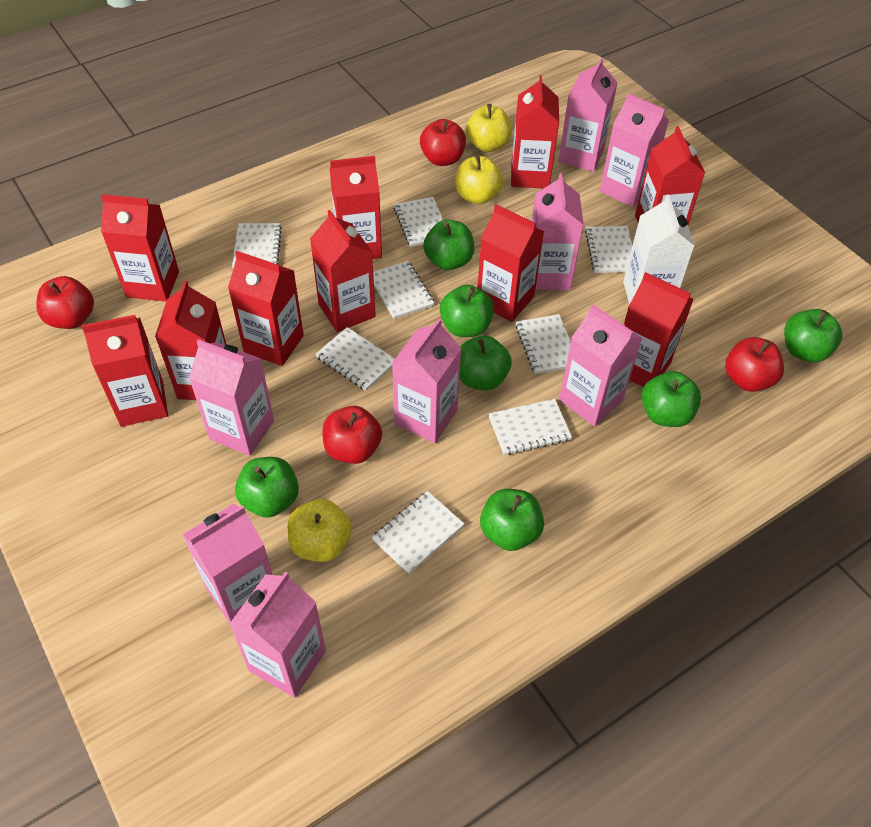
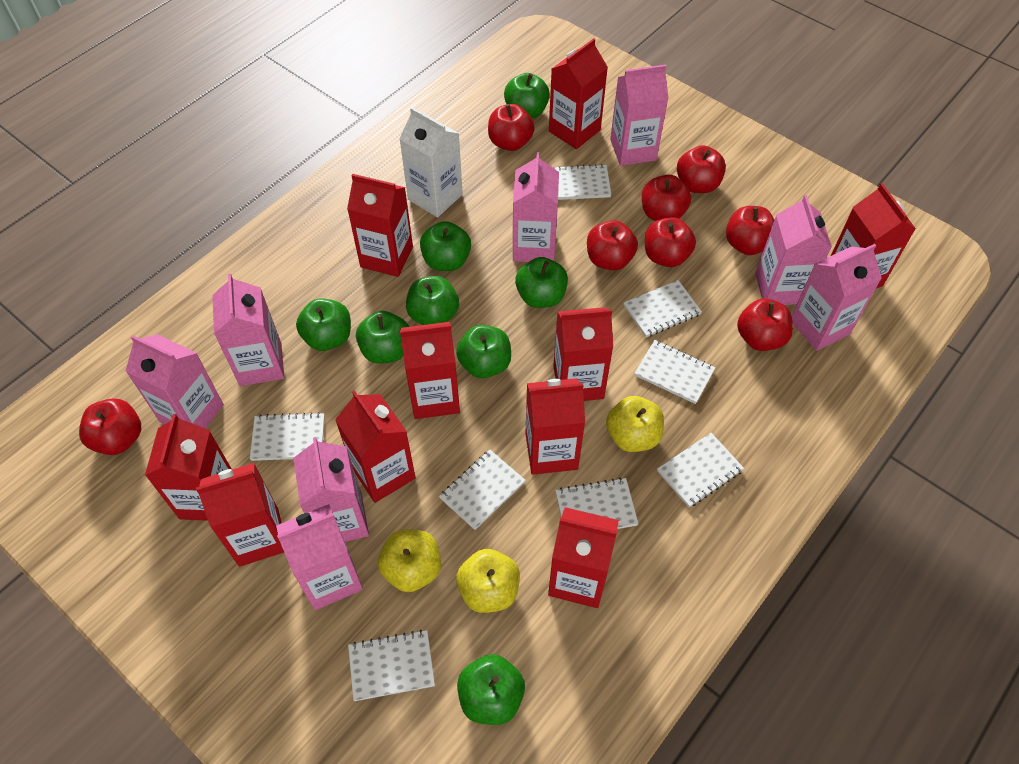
green apple: [235,457,299,518] [423,220,474,270] [440,285,494,337] [459,336,512,390] [480,489,544,551] [641,371,701,427] [784,309,842,362] = 7 -> [296,298,351,351] [356,311,409,364] [406,276,459,325] [420,221,471,271] [456,325,511,378] [457,654,525,725] [504,73,550,119] [515,257,568,308] = 8
red apple: [36,276,94,329] [322,406,382,464] [420,119,466,166] [725,337,784,392] = 4 -> [79,399,141,455] [488,104,535,151] [587,220,638,270] [642,175,691,221] [645,217,696,267] [677,145,726,193] [726,206,774,255] [737,299,793,351] = 8

